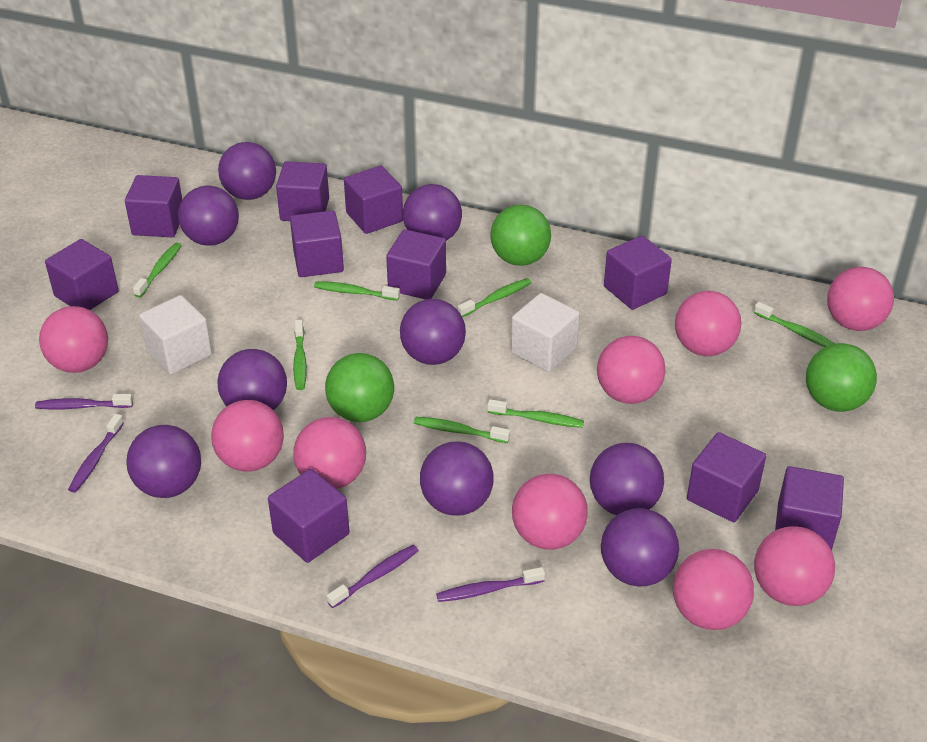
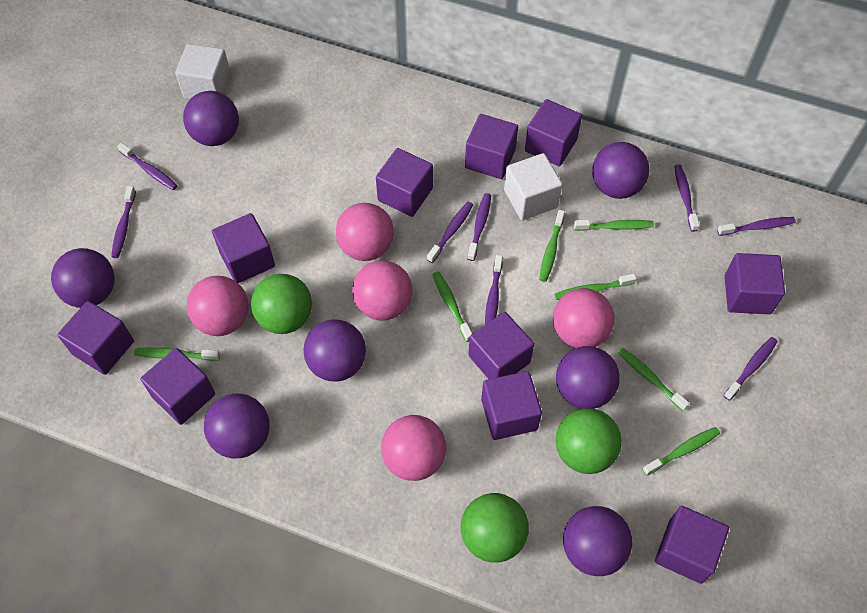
pink ball: [39,306,108,373] [211,400,284,471] [293,417,366,489] [512,474,588,550] [597,336,666,404] [673,549,754,630] [675,291,741,356] [754,526,835,606] [827,267,894,331] = 9 -> [186,276,249,336] [336,203,394,261] [352,260,413,321] [381,415,446,481] [553,288,615,348] = 5
purple ball: [126,425,201,498] [178,186,239,246] [218,142,276,200] [218,349,287,410] [400,299,466,365] [403,184,462,241] [420,441,494,516] [590,443,664,515] [601,508,679,587] = 9 -> [51,248,115,308] [183,91,239,146] [204,394,270,459] [303,319,366,382] [556,346,620,409] [563,506,632,576] [592,142,649,199] = 7
purple toothbrush: [35,394,133,410] [68,414,124,493] [327,545,419,608] [436,567,545,602] = 4 -> [111,186,136,258] [117,143,178,190] [427,202,473,263] [467,193,491,261] [485,255,503,325] [674,165,700,232] [717,217,796,236] [723,337,778,400] = 8

